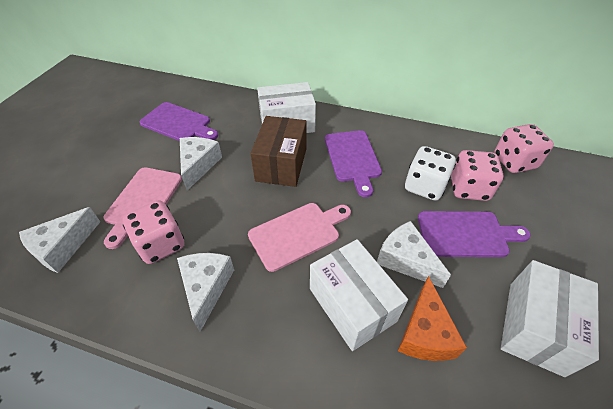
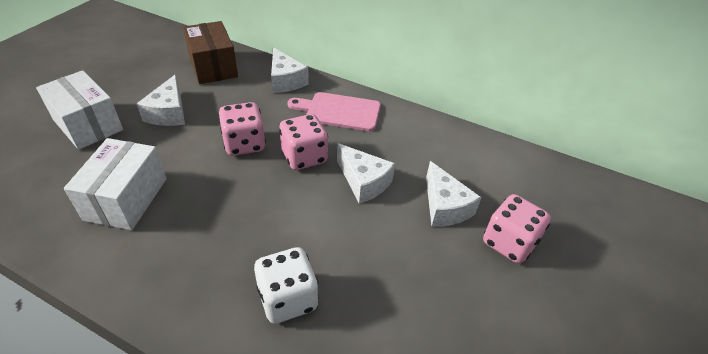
orange cheese: [398,276,467,361] = 1 -> none = 0
pink cutting board: [104,167,182,249] [248,203,351,272] = 2 -> [288,92,381,131] = 1
purple cutting board: [140,102,218,141] [325,130,382,197] [418,211,531,257] = 3 -> none = 0
white box: [257,82,316,133] [310,239,408,351] [501,260,599,377] = 3 -> [36,70,123,150] [64,138,167,230] = 2

